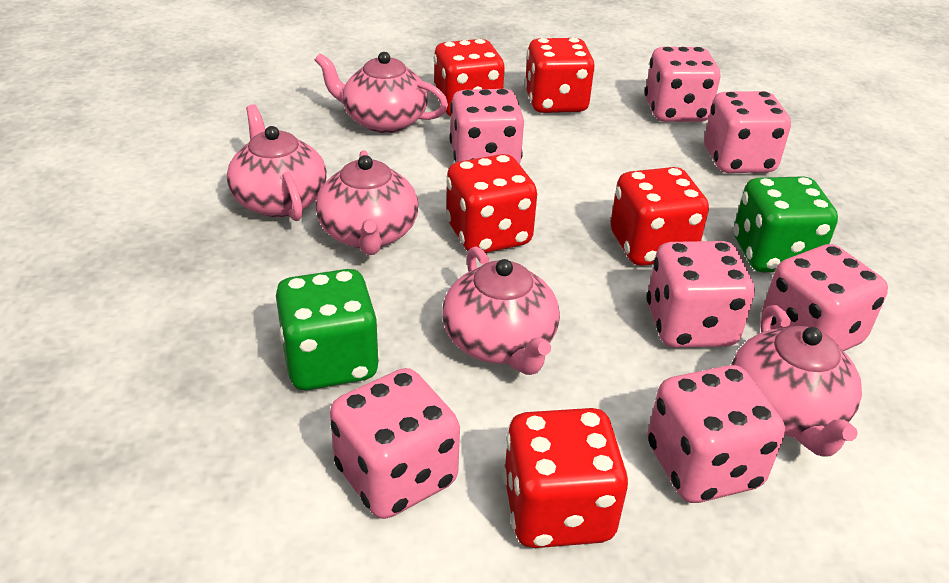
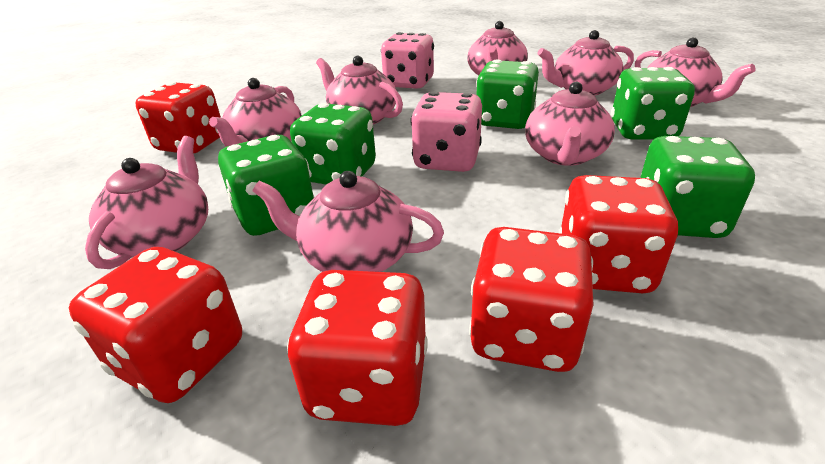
green dice: [276,269,380,390] [733,176,838,272] = 2 -> [218,135,314,236] [290,103,376,185] [476,59,539,129] [611,67,695,139] [640,136,755,238] = 5
pink dice: [330,368,460,519] [450,89,524,164] [645,47,720,122] [646,241,755,348] [647,365,785,503] [704,91,791,173] [762,244,888,351] = 7 -> [381,32,434,89] [410,91,482,172] = 2
pink teapot: [227,104,327,221] [315,52,448,133] [316,150,418,255] [442,246,560,375] [731,305,862,457] = 5 -> [85,136,208,269] [209,78,302,147] [252,171,444,272] [316,56,403,124] [467,21,528,76] [525,82,615,166] [538,30,634,96] [635,37,756,107] = 8

